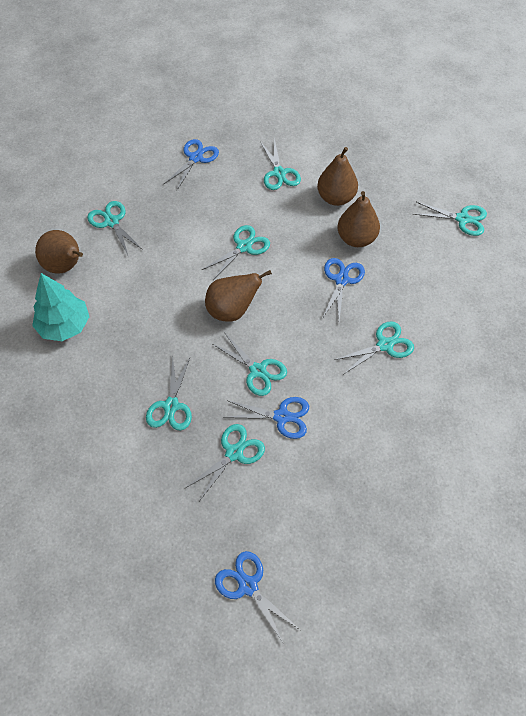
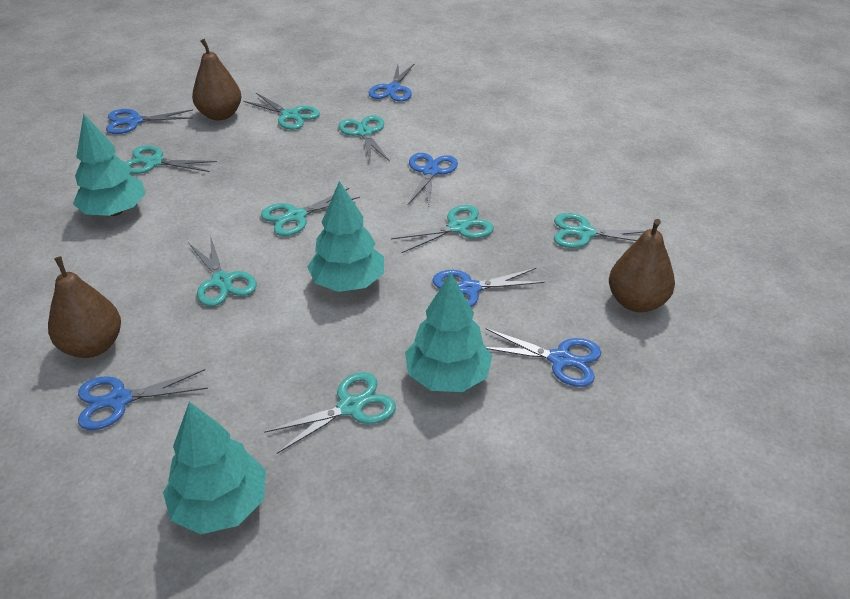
blue scissors: [164,139,219,190] [215,551,300,644] [223,397,309,439] [322,258,365,320] = 4 -> [78,369,208,430] [106,109,193,134] [368,63,415,102] [408,153,458,207] [432,268,545,307] [486,328,601,387] = 6
brown pear: [35,230,83,274] [205,270,272,322] [317,147,358,206] [338,191,380,247] = 4 -> [48,256,121,358] [192,39,241,120] [609,219,675,312] = 3
turquoise tree: [32,273,89,341] = 1 -> [73,114,146,216] [163,402,266,534] [307,181,384,292] [405,273,492,392] = 4

